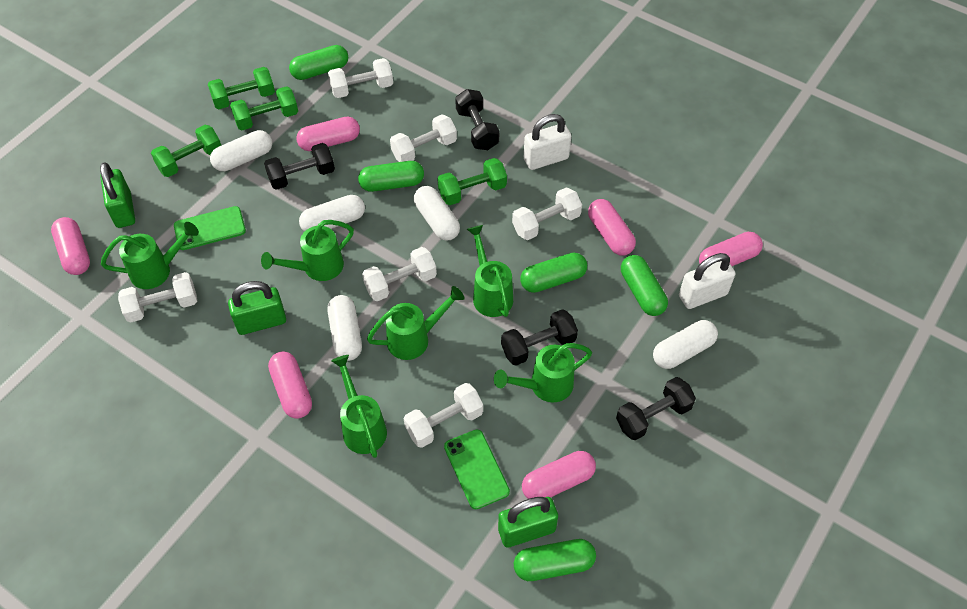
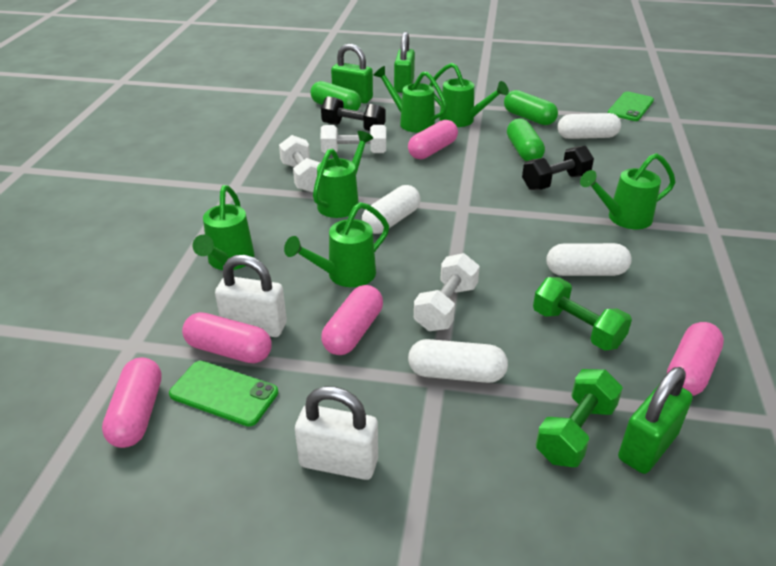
black dumbbell: [264,143,335,190] [455,89,499,150] [501,309,578,365] [616,377,696,440] = 4 -> [321,96,386,131] [522,146,594,190] = 2
green capsule: [289,45,348,80] [358,161,424,192] [514,539,596,581] [520,253,587,293] [621,255,668,316] = 5 -> [310,81,361,111] [504,90,558,125] [507,118,545,161] = 3
green dumbbell: [151,125,221,177] [208,67,275,109] [230,86,298,130] [437,158,507,205] = 4 -> [533,277,632,351] [536,369,623,467] = 2
pink capsule: [51,217,90,275] [268,351,312,419] [296,117,360,151] [522,451,596,499] [588,199,636,256] [699,232,763,266] = 6 -> [102,358,162,448] [182,312,272,363] [321,285,383,355] [408,120,458,159] [667,322,724,396] = 5
white capsule: [210,130,272,171] [299,195,365,232] [328,295,362,361] [414,186,460,240] [653,320,718,369] = 5 -> [362,185,421,234] [408,339,508,383] [546,243,632,276] [558,113,621,139] = 4
white dumbbell: [118,272,197,323] [328,58,393,98] [362,247,437,301] [390,114,457,162] [404,383,483,448] [512,187,582,240] = 6 -> [279,135,321,192] [320,125,386,153] [414,253,480,331] = 3

